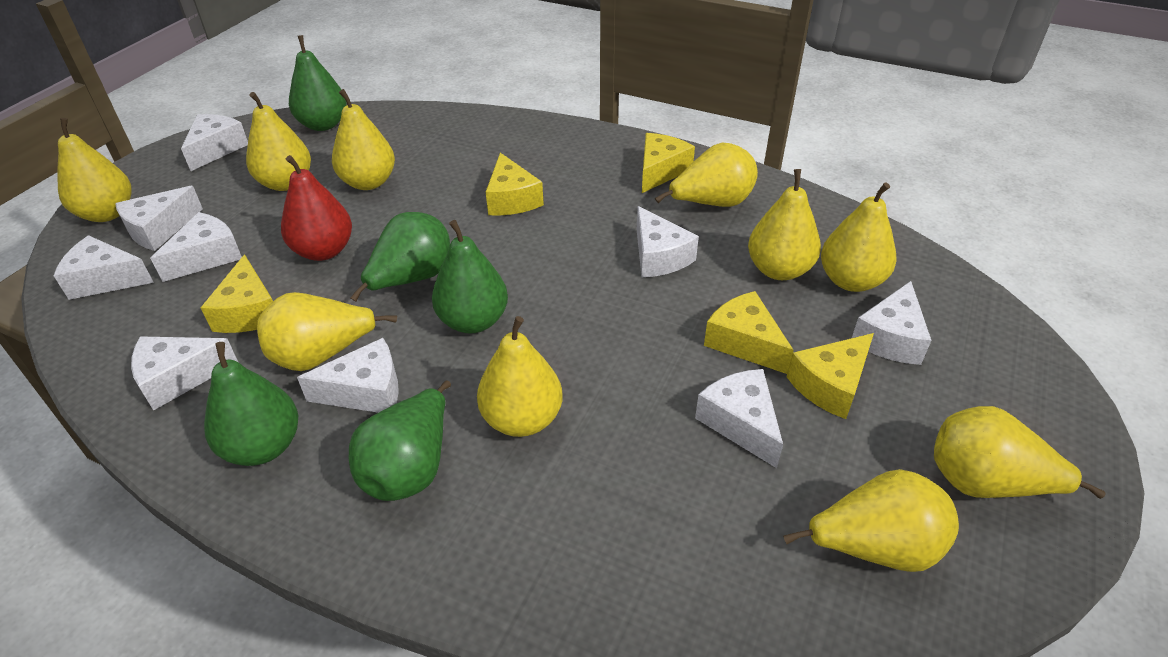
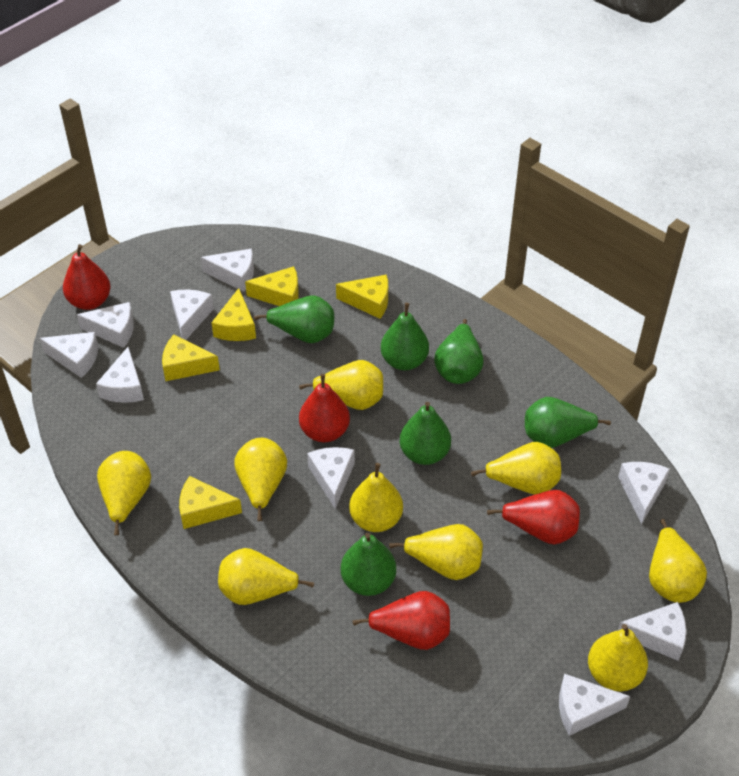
green pear: [204,342,298,466] [289,35,346,131] [349,381,451,501] [350,212,450,301] [432,220,508,334] = 5 -> [254,295,334,343] [341,533,396,596] [381,303,429,371] [400,402,451,465] [434,319,483,384] [525,397,611,448] = 6
red pear: [281,155,352,261] = 1 -> [63,244,111,310] [299,374,350,442] [353,591,450,650] [487,490,580,545] = 4
yellow pear: [57,118,132,222] [246,92,311,191] [257,292,397,371] [332,89,395,190] [477,316,562,437] [655,143,758,207] [748,169,821,280] [783,469,959,572] [821,182,897,292] [934,406,1106,499] = 10 -> [97,451,151,535] [218,548,314,605] [235,438,287,521] [299,360,383,410] [349,463,403,532] [389,524,483,580] [471,442,561,495] [588,624,648,691] [649,519,707,603] = 9

